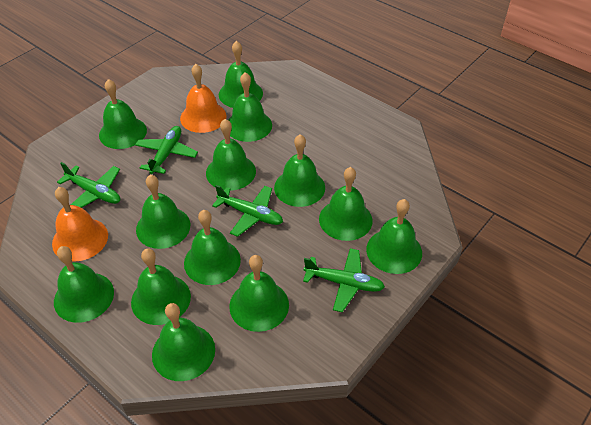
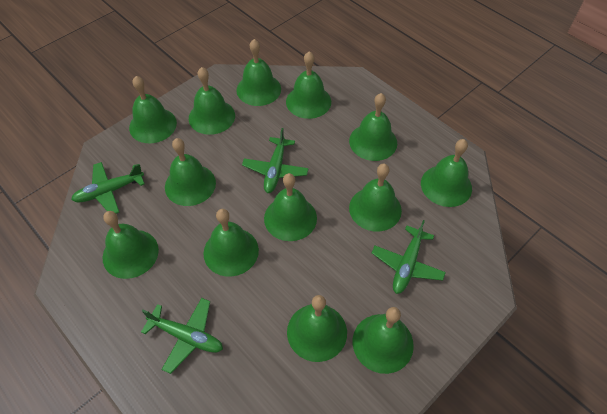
orange bell: [52,187,108,262] [180,64,226,133] = 2 -> none = 0

